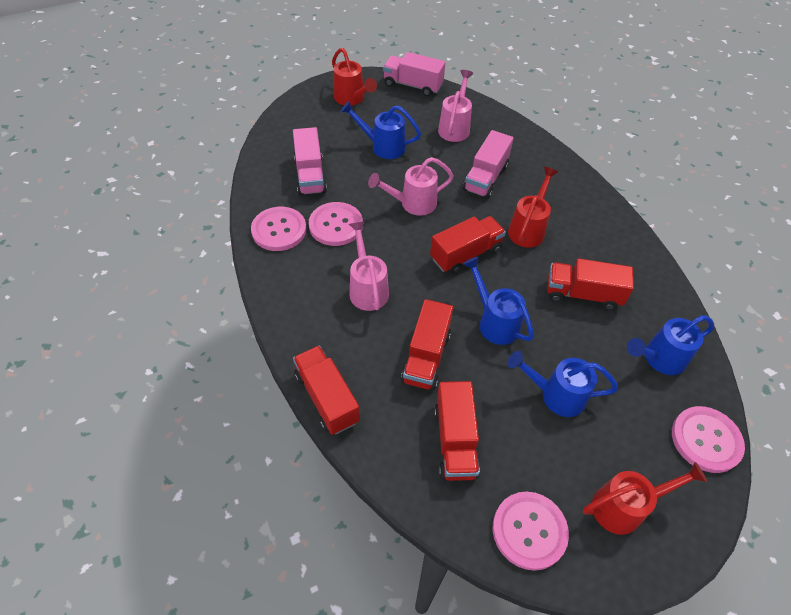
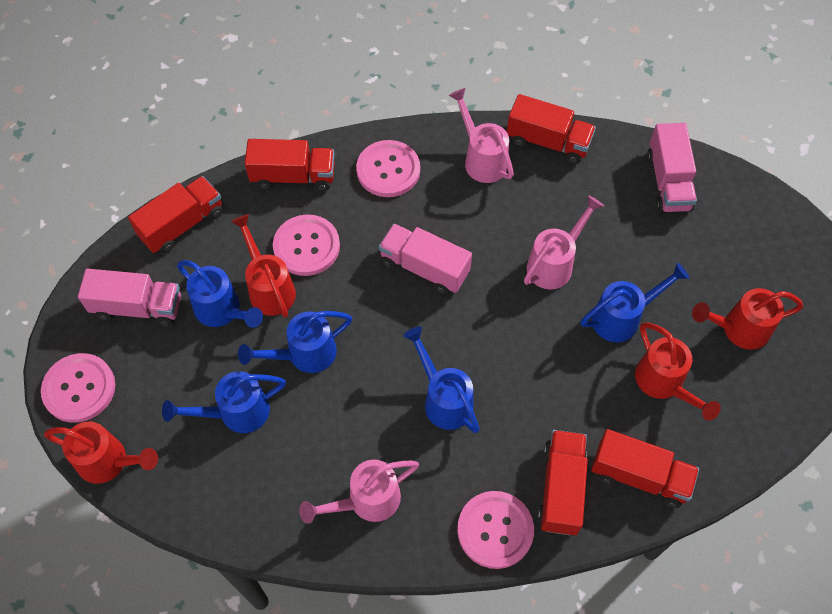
blue watering can: [340,101,421,159] [463,257,534,345] [507,351,618,417] [627,315,714,375] = 4 -> [162,371,286,433] [177,260,263,328] [238,311,352,373] [403,326,480,433] [581,263,689,342] = 5
red watering can: [332,48,377,106] [508,167,558,248] [583,462,707,535] = 3 -> [44,422,158,484] [231,214,296,318] [635,322,721,421] [692,288,803,350] = 4

